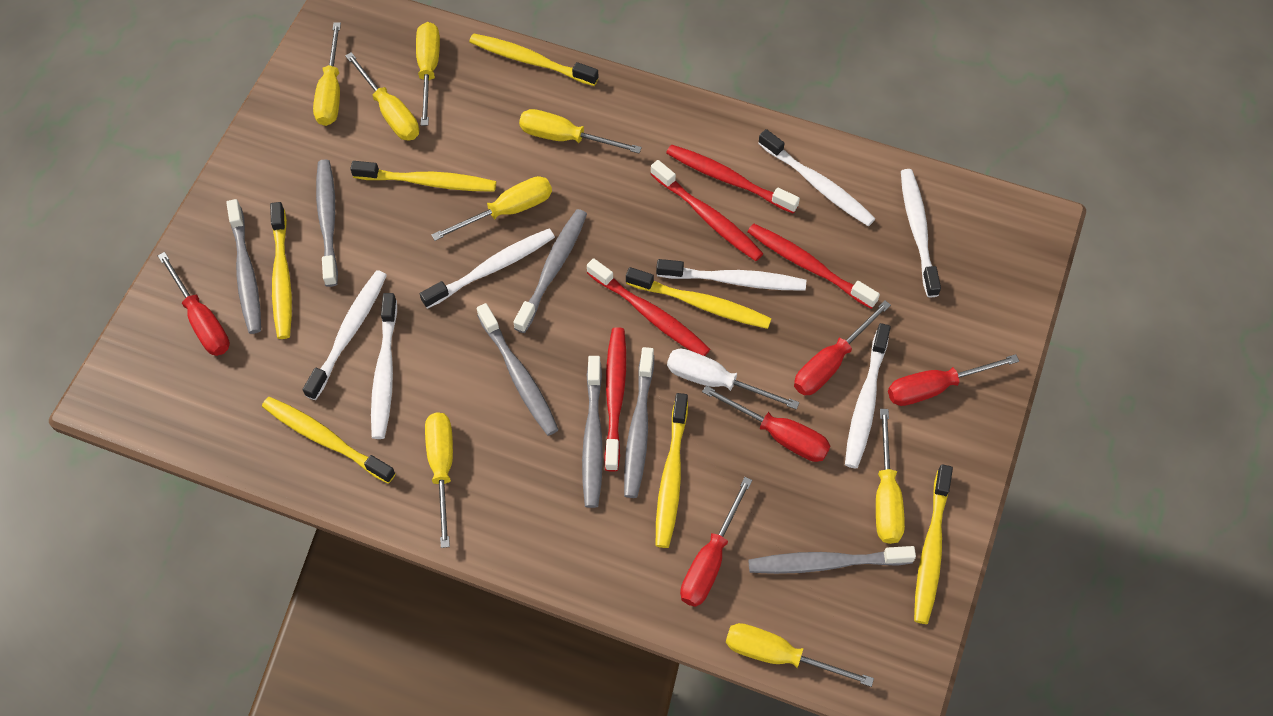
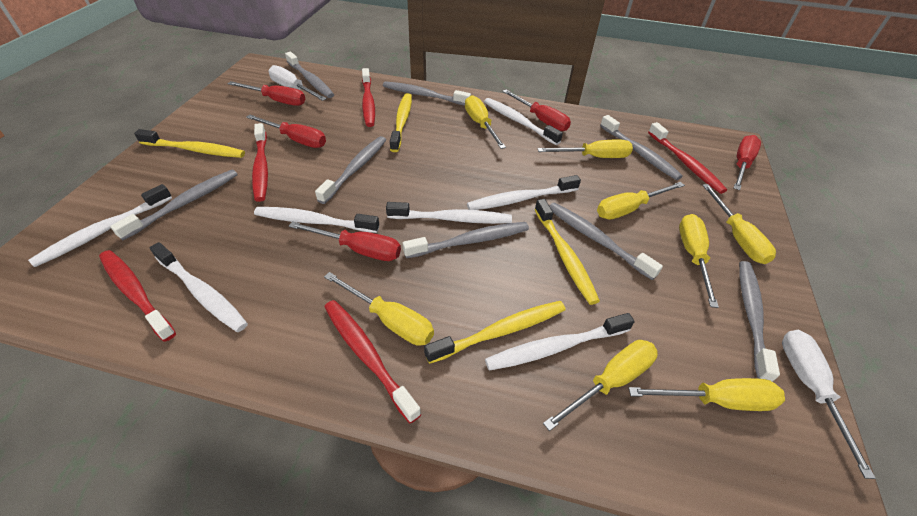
grey toothbrush: [226,199,261,334] [316,159,338,287] [477,303,559,436] [514,209,587,333] [582,356,603,508] [624,347,654,498] [748,546,916,574] = 7 -> [110,170,238,240] [285,52,334,98] [315,136,386,204] [383,81,471,106] [403,222,529,258] [549,203,663,280] [600,115,683,180] [739,261,780,382] = 8
white screwdriver: [667,348,800,410] = 1 -> [268,65,327,101] [782,330,876,479] = 2
yellow toothbrush: [262,397,396,483] [270,202,292,339] [350,161,496,192] [469,33,599,86] [626,267,772,329] [656,393,688,548] [914,464,953,624] = 7 -> [134,129,245,158] [390,93,412,152] [424,301,566,364] [535,199,600,305] = 4

